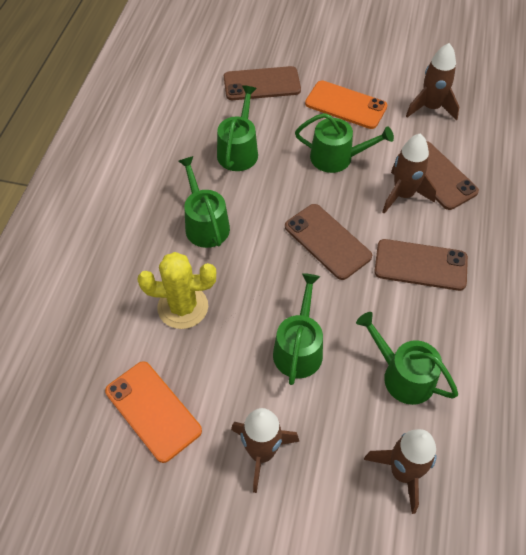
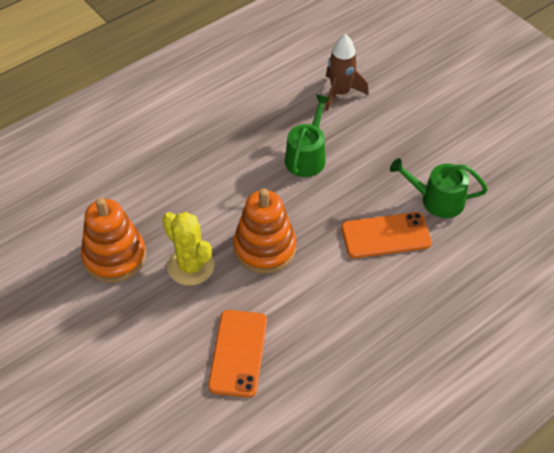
brown phone: [224,66,301,100] [285,204,372,280] [374,239,468,291] [398,141,479,210] = 4 -> none = 0
brown rocket: [231,408,300,493] [364,429,437,514] [382,133,436,214] [406,43,459,121] = 4 -> [325,34,369,111] = 1
green watering can: [178,156,230,248] [217,85,258,171] [273,273,323,385] [295,113,394,173] [356,312,458,405] = 5 -> [285,94,330,177] [390,158,488,218] = 2
orange stacking toy: none = 0 -> [81,198,146,283] [233,189,296,274] = 2

